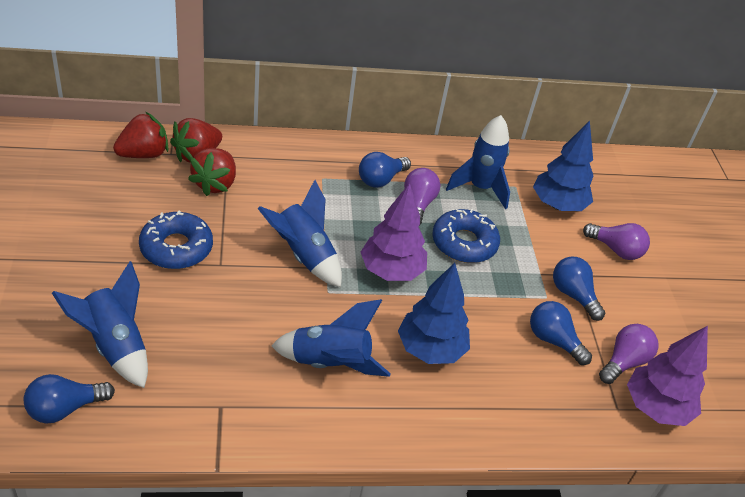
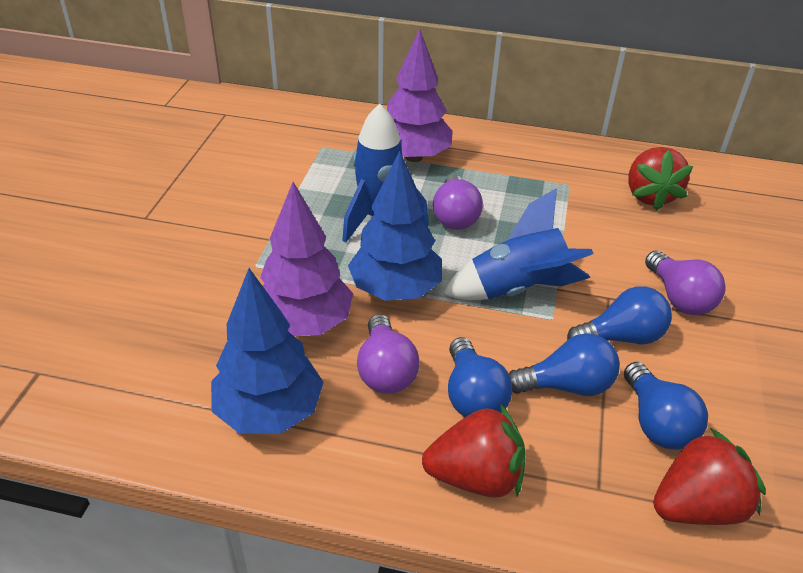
blue donut: [139,211,213,269] [432,208,500,263] = 2 -> none = 0
blue rocket: [52,261,148,388] [257,180,342,287] [271,299,391,377] [446,115,510,209] = 4 -> [342,104,429,243] [443,188,593,300] = 2

